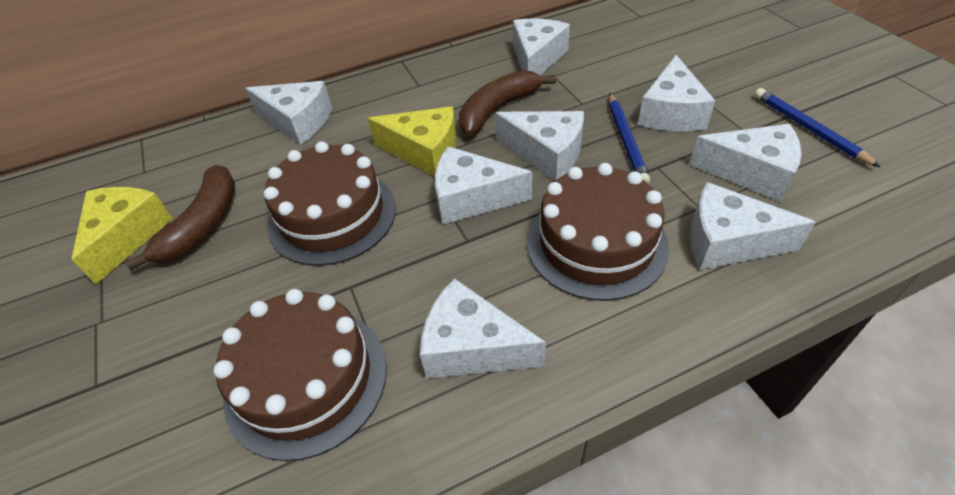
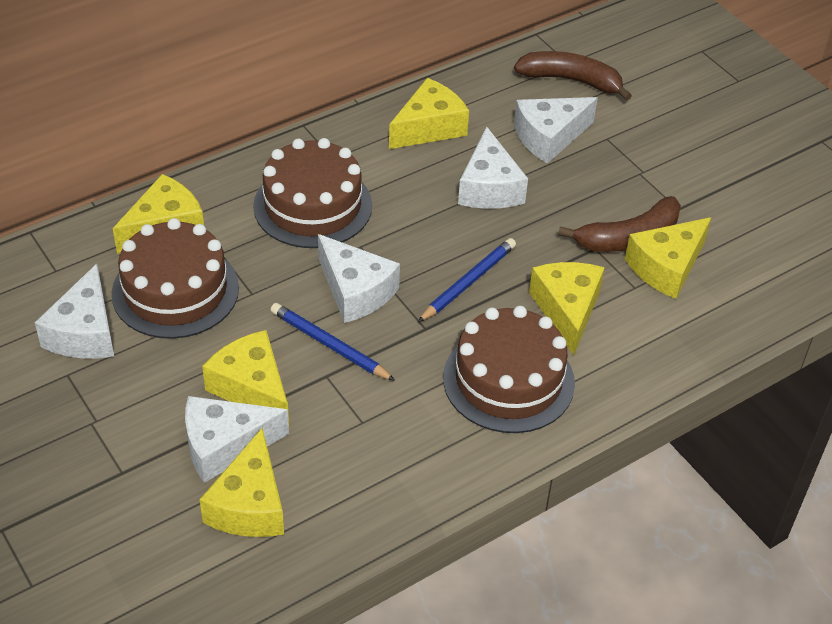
white cheese: [245,81,332,145] [420,278,546,378] [435,146,532,224] [495,111,584,181] [513,19,570,75] [638,55,715,132] [689,124,802,202] [690,182,816,270] = 8 -> [35,264,114,358] [185,396,289,483] [318,234,400,323] [458,127,528,209] [514,97,598,164] = 5
yellow cheese: [72,187,173,284] [368,106,457,176] = 2 -> [113,174,204,254] [200,428,284,537] [202,330,289,426] [389,78,469,149] [529,262,605,355] [625,217,711,299] = 6

